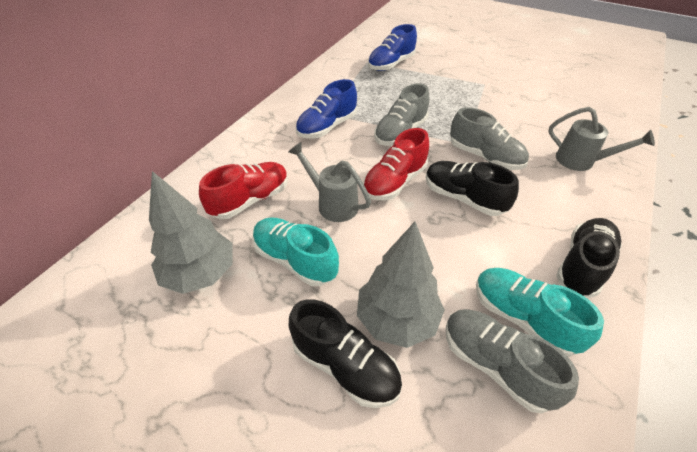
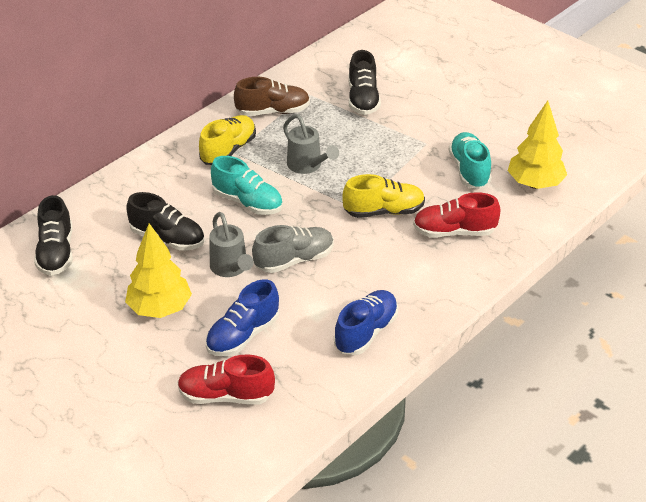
brown shoe: none = 0 -> [234,77,310,116] = 1
grey shoe: [374,83,430,146] [446,309,579,414] [450,107,529,170] = 3 -> [252,225,334,273] = 1
grey tree: [149,171,233,294] [357,222,445,348] = 2 -> none = 0
yellow shoe: none = 0 -> [199,115,256,165] [342,174,425,218] = 2
yellow tree: none = 0 -> [125,223,192,318] [508,101,567,189] = 2

